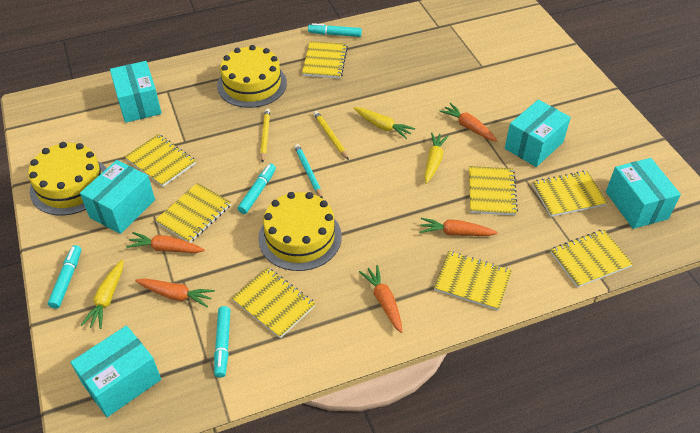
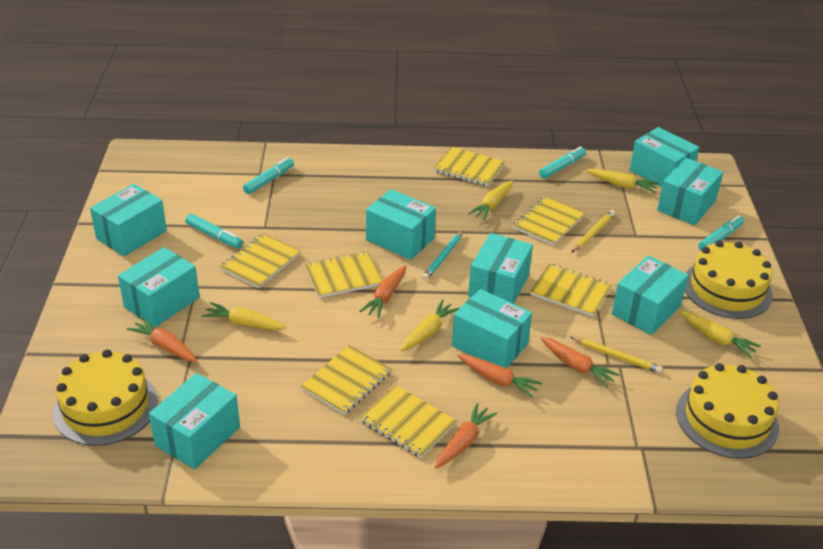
turquoise box: [70,325,161,417] [80,160,155,234] [110,61,162,123] [505,100,571,167] [606,158,681,229] = 5 -> [90,184,167,256] [118,247,200,327] [149,373,240,470] [366,189,436,260] [452,289,532,368] [468,233,533,304] [612,255,689,335] [629,127,699,187] [657,158,723,225] = 9
yellow carrot: [81,260,123,329] [353,107,415,139] [424,132,449,184] = 3 -> [202,302,286,330] [400,299,460,351] [468,181,513,221] [586,169,659,193] [679,311,761,358] = 5
yellow notebook: [125,134,196,187] [155,183,231,243] [232,267,316,338] [302,41,348,78] [434,251,512,310] [469,166,518,216] [532,171,608,217] [550,230,633,288] = 8 -> [220,233,301,288] [301,345,392,415] [305,251,383,298] [359,385,457,458] [434,147,505,186] [513,196,585,246] [530,264,611,317] = 7

